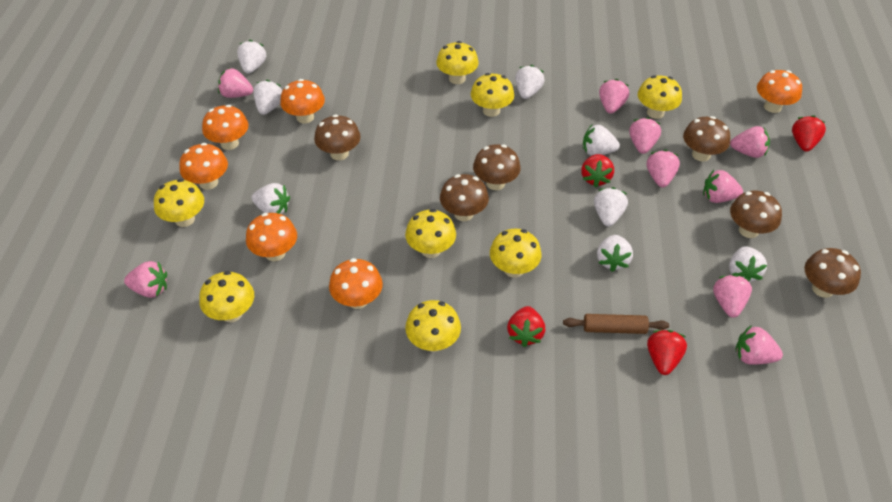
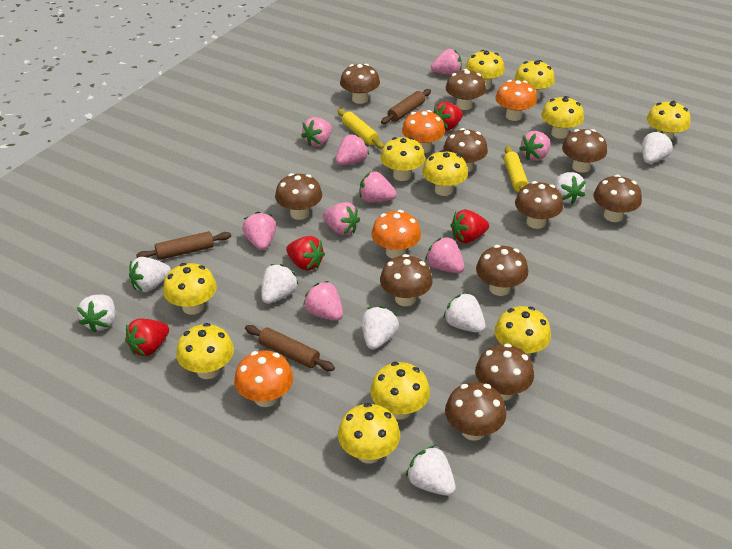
brown mushroom: [314,114,360,160] [440,174,489,221] [473,144,521,190] [683,116,730,161] [730,191,782,238] [804,248,861,298] = 6 -> [275,173,322,220] [340,64,380,104] [380,254,432,306] [443,128,488,172] [445,382,506,441] [446,69,486,110] [475,344,534,401] [476,245,528,296] [515,181,563,229] [562,129,607,173] [593,175,642,222] = 11
brown rolling pin: [563,314,669,334] = 1 -> [136,231,231,260] [245,325,335,371] [381,89,431,124] = 3
orange mushroom: [179,143,228,190] [202,105,249,150] [246,213,297,261] [280,79,325,123] [329,258,383,309] [757,70,802,113] = 6 -> [234,350,293,407] [371,210,421,259] [402,110,445,153] [495,80,537,121] = 4
yellow mushroom: [154,179,204,227] [199,271,254,322] [405,209,456,258] [405,300,461,352] [436,41,479,84] [471,73,514,117] [490,228,541,278] [638,75,682,119] = 8 -> [163,263,217,315] [176,323,234,379] [338,403,400,464] [370,362,430,420] [380,137,425,181] [422,150,468,196] [465,50,505,90] [495,306,551,357] [515,60,555,99] [541,96,584,139] [647,101,690,140] = 11
yellow rolling pin: none = 0 -> [337,109,384,149] [504,146,529,192] = 2

